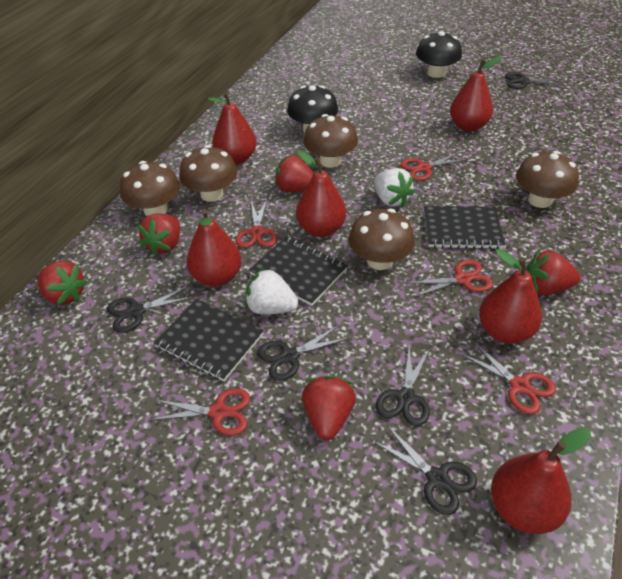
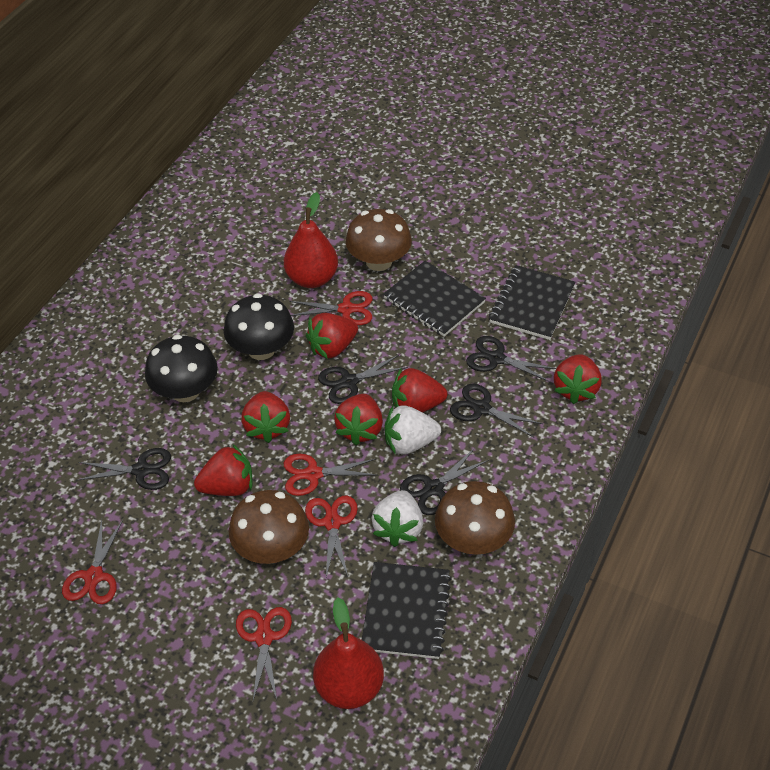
brown mushroom: [120,161,180,216] [179,145,237,202] [303,114,358,168] [349,209,415,270] [516,151,579,208] = 5 -> [229,490,309,564] [346,209,412,271] [435,481,515,555] = 3
red pear: [187,209,242,287] [208,92,257,164] [296,151,346,237] [450,56,502,132] [479,249,542,344] [491,428,591,534] = 6 -> [284,192,338,288] [313,598,384,709] = 2
red strawberry: [37,261,88,305] [137,213,180,256] [275,155,314,192] [302,376,356,440] [527,250,581,295] = 5 -> [194,444,252,496] [241,391,290,443] [306,313,358,359] [334,394,383,445] [392,368,447,412] [554,354,602,404] = 6

